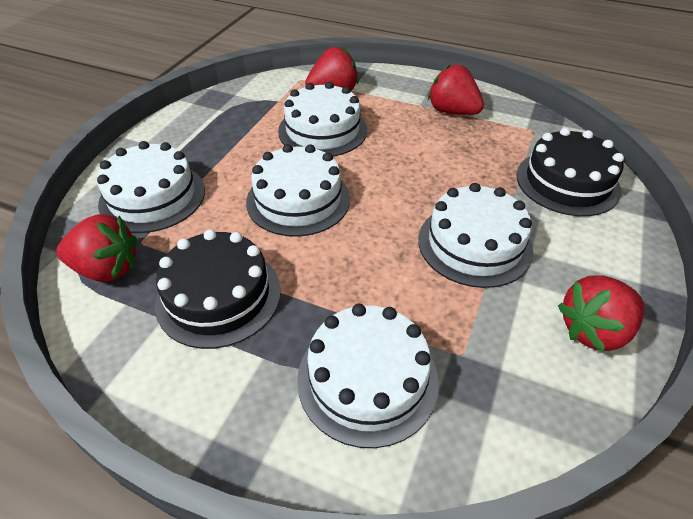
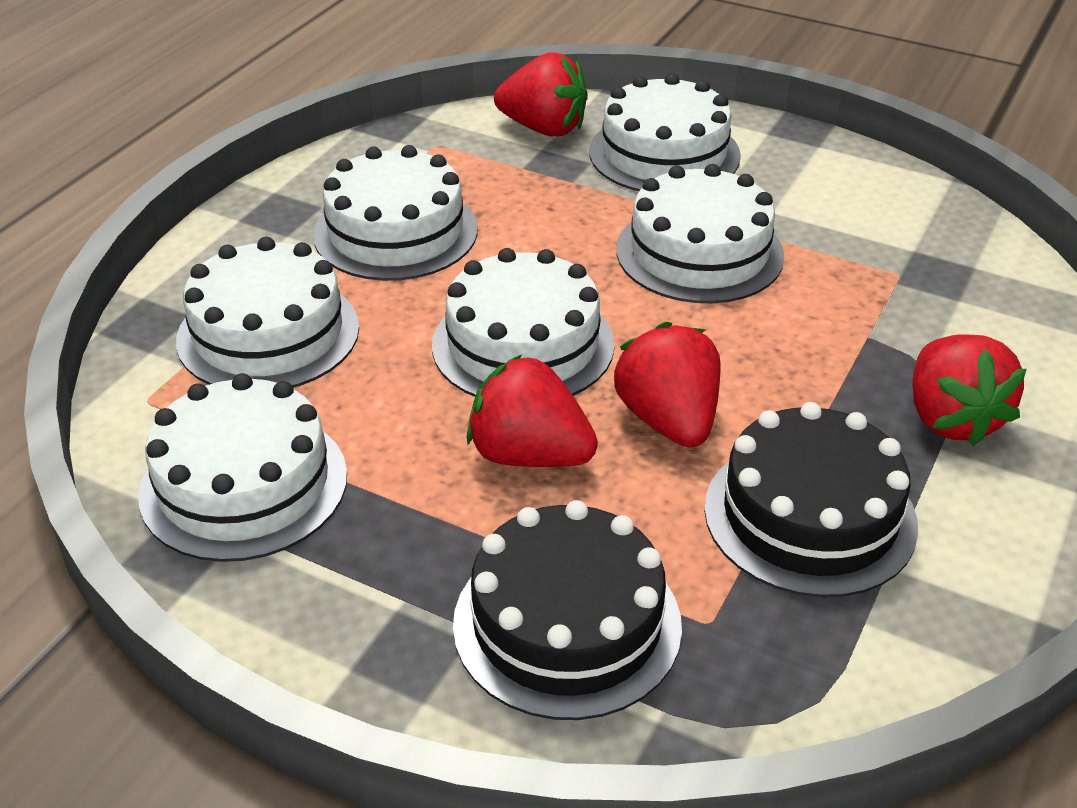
white cake: [97,141,205,233] [246,144,350,237] [278,82,367,157] [297,304,439,448] [418,183,533,288] = 5 -> [138,373,347,562] [176,237,359,388] [313,145,477,281] [432,248,615,397] [589,73,741,191] [616,164,785,304] = 6

